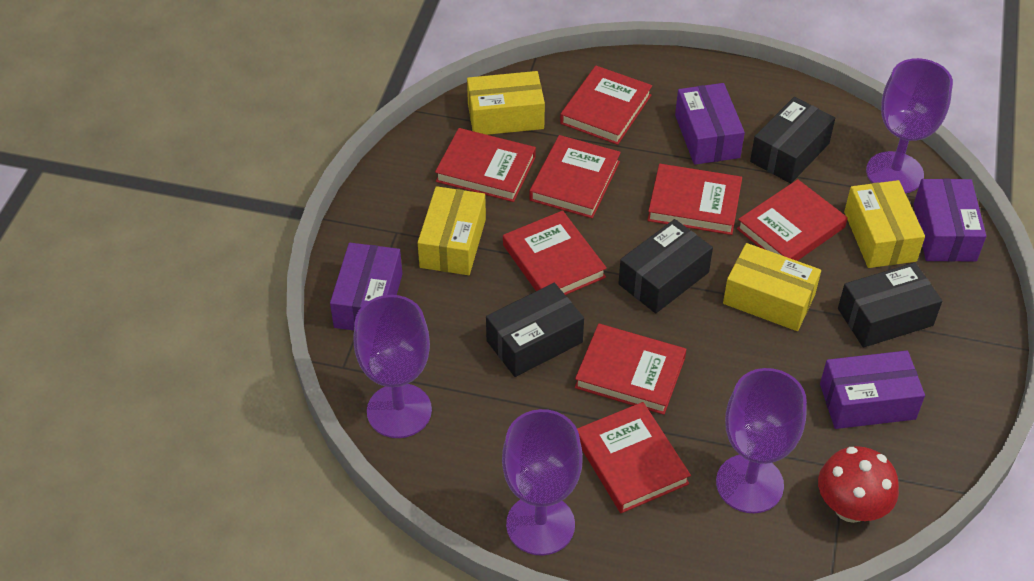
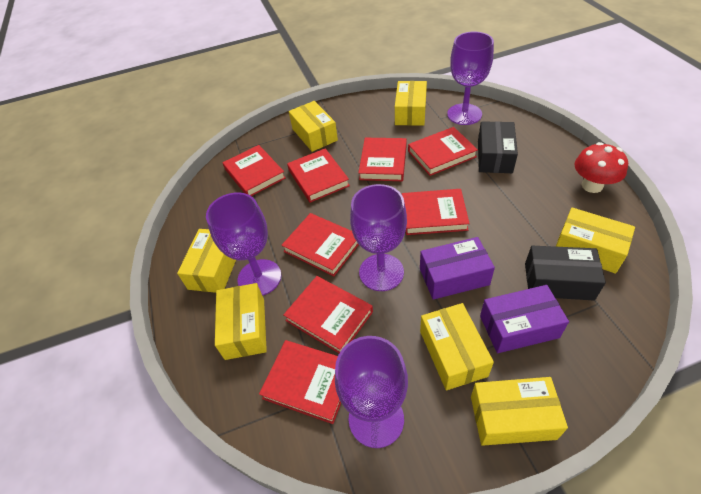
black box: [486,283,584,377] [618,219,713,313] [750,97,835,184] [838,263,942,348] = 4 -> [478,121,518,173] [525,246,606,300] = 2
purple box: [330,243,402,330] [675,83,745,165] [820,351,925,429] [913,179,986,262] = 4 -> [420,237,495,300] [480,285,569,353] = 2
yellow box: [418,186,486,275] [467,71,545,135] [723,243,821,331] [844,180,925,268] = 4 -> [177,229,236,293] [215,283,267,360] [289,101,338,152] [395,81,427,126] [420,303,494,390] [471,377,568,446] [556,207,635,273] = 7

